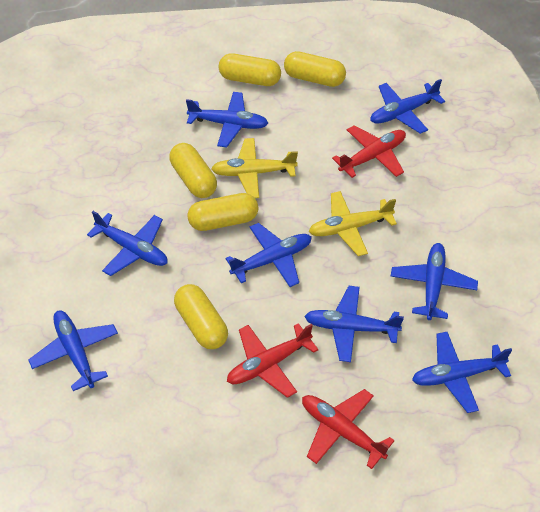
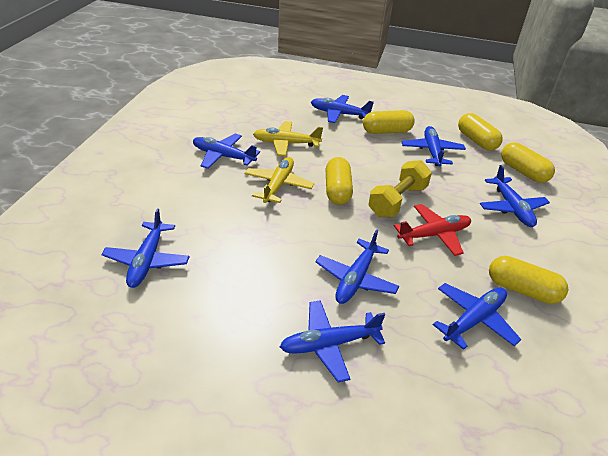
red plane: [227,323,319,398] [302,389,395,469] [332,125,406,178] = 3 -> [394,204,471,256] = 1
yellow dumbbell: none = 0 -> [368,160,432,217] = 1

